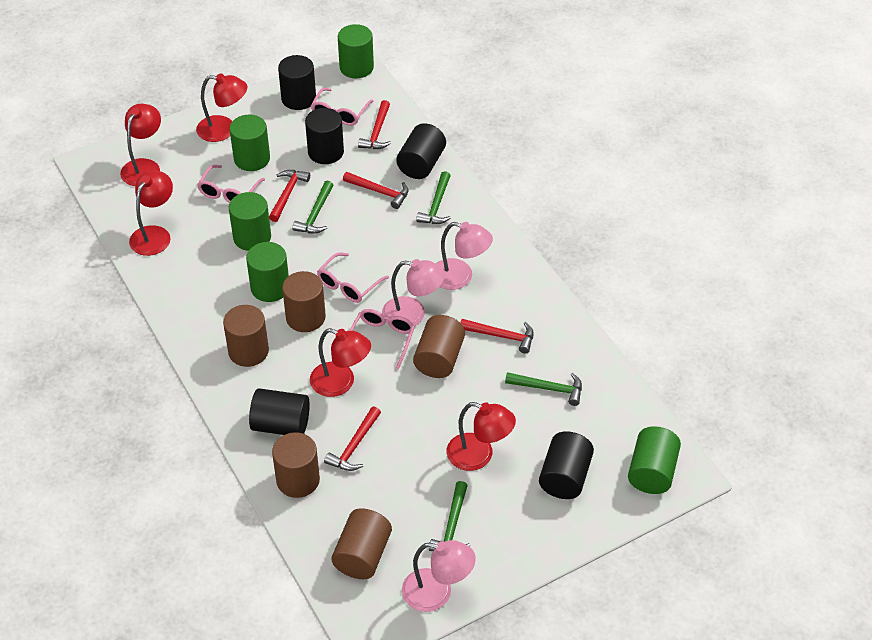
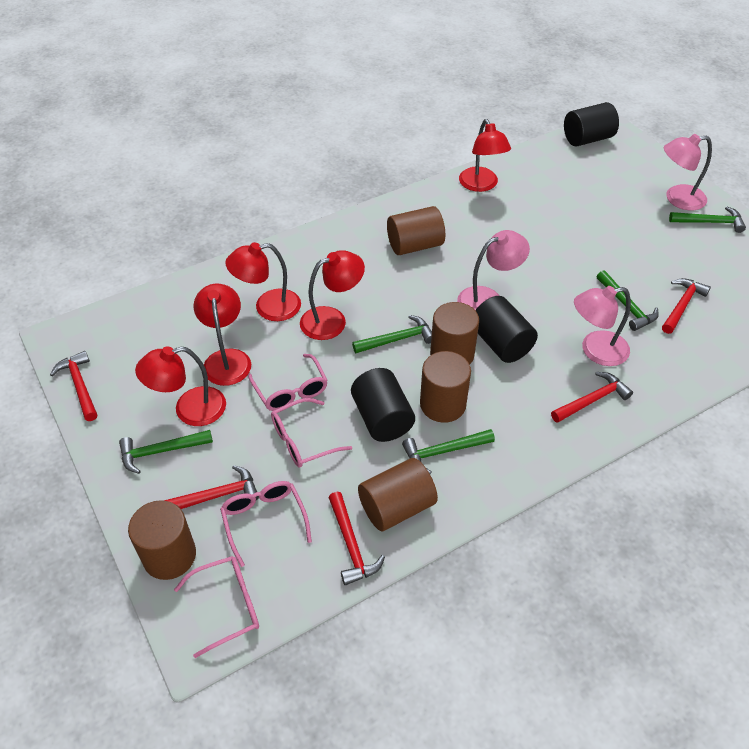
black cylinder: [249,388,310,435] [278,55,316,110] [305,108,344,164] [396,123,446,179] [539,431,594,499] = 5 -> [351,368,415,442] [475,296,538,363] [564,102,619,147] = 3
green cylinder: [229,115,270,171] [229,192,271,251] [246,242,289,302] [338,24,374,78] [628,426,681,494] = 5 -> none = 0
green hammer: [292,181,333,234] [416,171,451,224] [429,481,470,551] [505,372,582,406] = 4 -> [119,430,213,474] [352,315,432,353] [402,429,495,474] [597,270,659,331] [669,206,746,233] = 5

